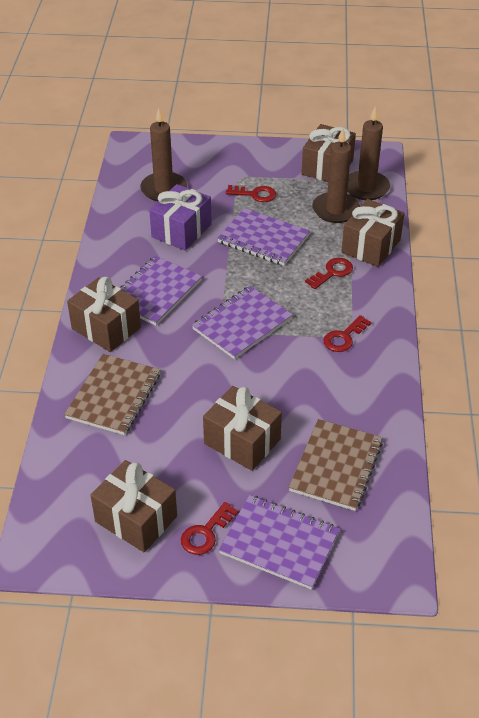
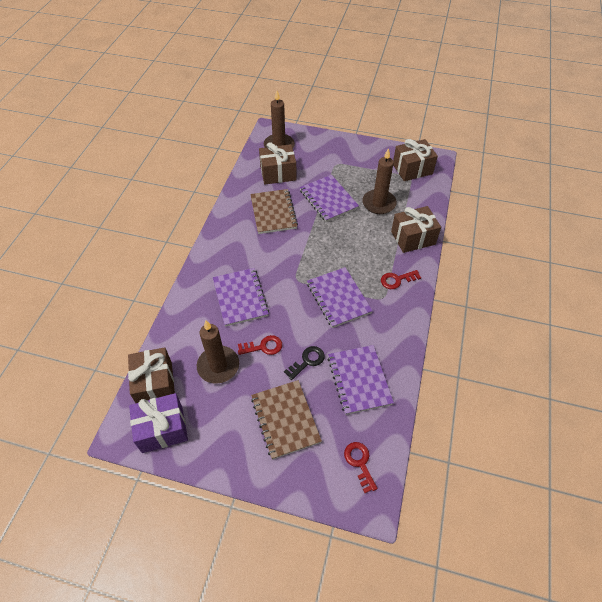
black key: none = 0 -> [284,346,325,380] = 1
brown gift: [67,277,141,352] [90,460,177,552] [203,386,282,471] [301,124,356,182] [341,199,404,267] = 5 -> [128,347,175,403] [259,142,296,184] [391,206,441,253] [393,139,438,181] = 4
red key: [181,502,238,555] [226,185,276,202] [305,258,353,289] [323,315,372,352] = 4 -> [238,335,282,355] [344,442,378,493] [381,270,421,289] = 3

